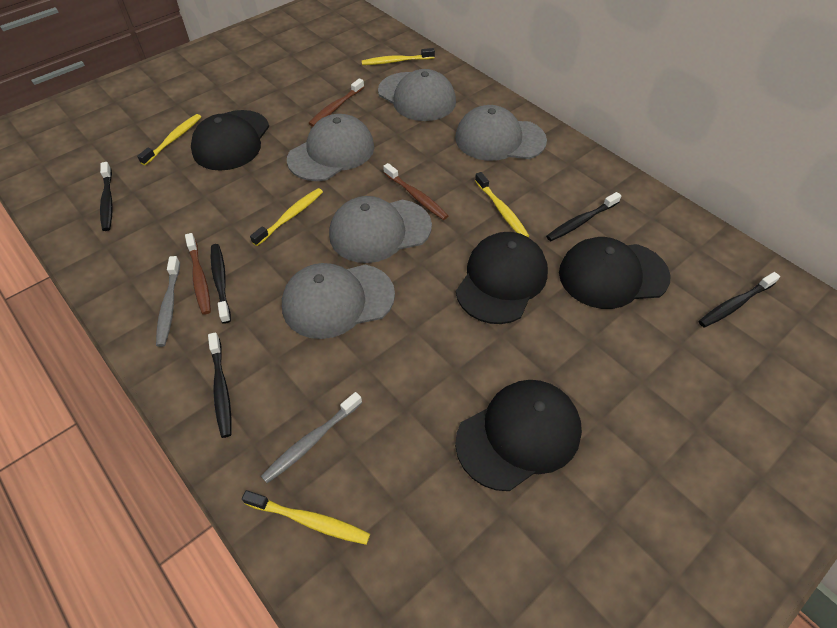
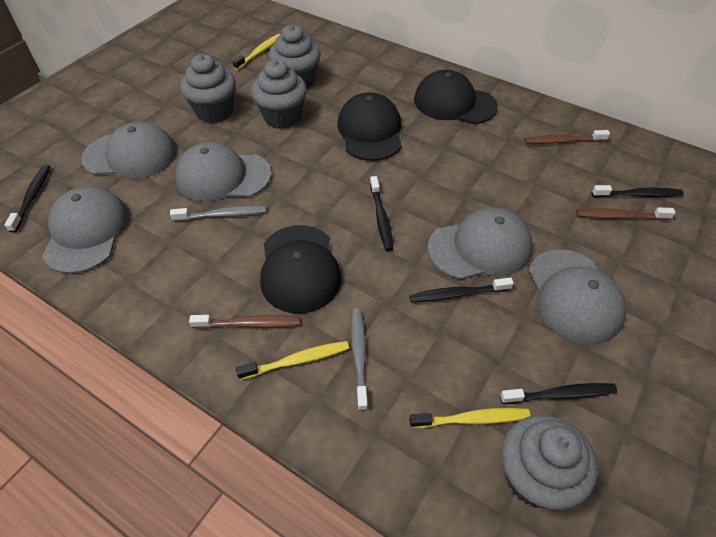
black cap: [191,110,269,171] [455,380,582,491] [456,232,548,324] [559,237,671,309] = 4 -> [260,225,341,314] [337,92,402,161] [414,70,498,124] = 3
grey cupcake: none = 0 -> [180,54,236,123] [251,59,307,129] [268,24,321,89] [501,414,597,510] = 4
yellow toothbrush: [137,114,201,166] [242,490,370,545] [250,188,323,246] [361,48,435,65] [475,172,529,237] = 5 -> [232,34,281,70] [236,341,349,380] [409,408,530,428] = 3

